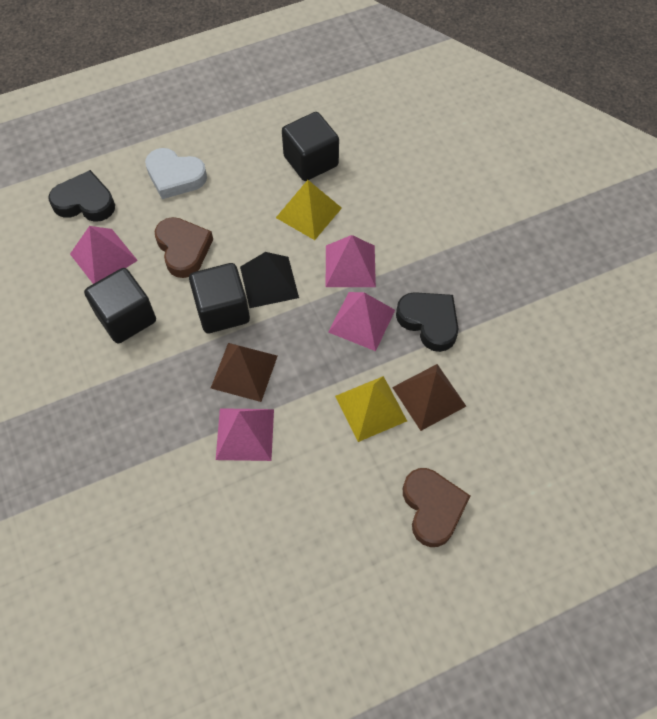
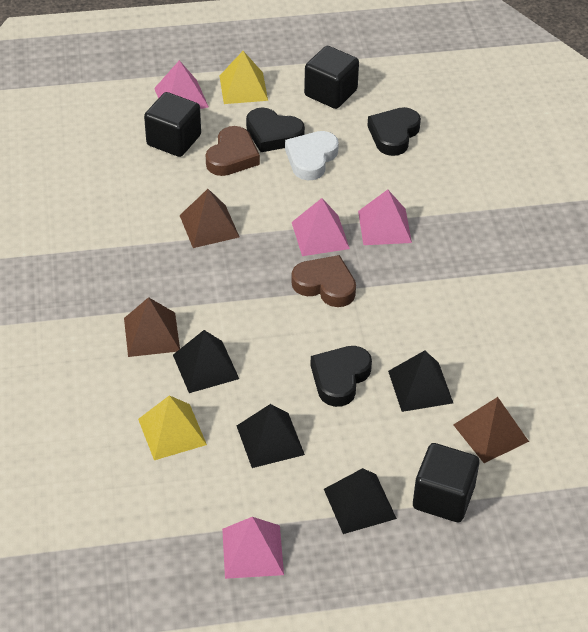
black heart: [48,170,115,222] [396,292,458,352] = 2 -> [246,107,305,152] [310,346,372,407] [367,107,421,156] = 3
black pyramid: [240,252,299,308] = 1 -> [173,330,239,393] [237,404,305,468] [324,468,397,534] [388,350,453,412] = 4
brown pyramid: [211,343,278,402] [392,364,466,431] = 2 -> [124,297,180,357] [179,189,239,248] [453,397,529,463] = 3

